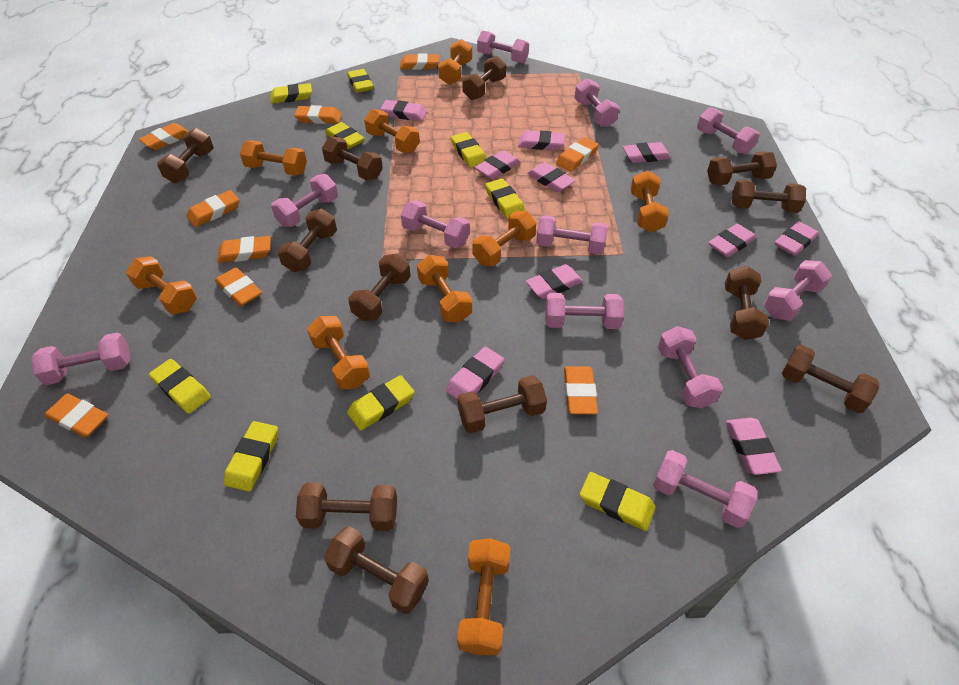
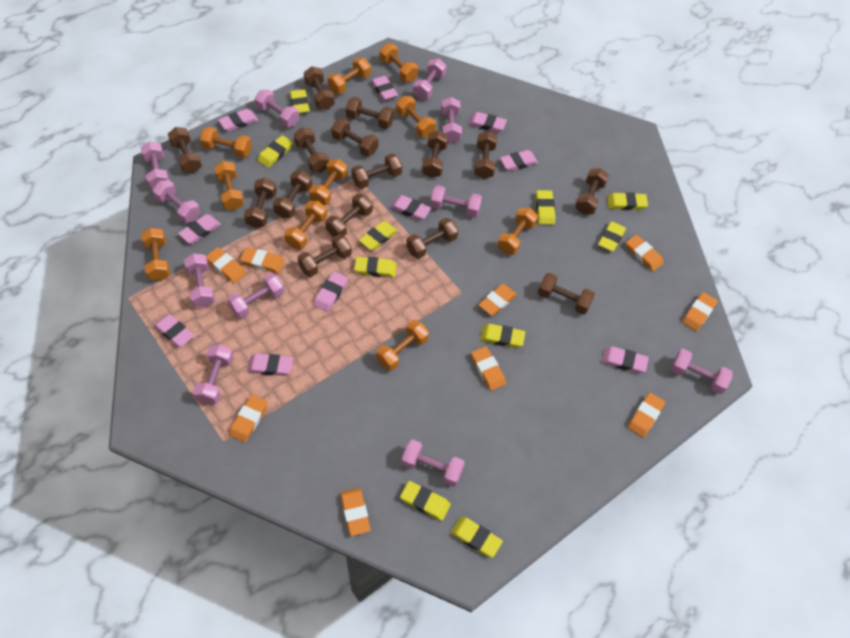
brown dumbbell: [157,128,214,183] [277,209,337,272] [296,482,397,531] [322,137,383,180] [324,526,429,614] [348,254,411,321] [458,375,547,433] [462,56,506,100] [707,151,777,185] [725,266,769,340] [732,179,806,213] [782,345,879,413] = 12 -> [168,127,202,173] [244,178,277,228] [273,170,312,218] [294,127,329,173] [298,234,352,277] [304,66,335,110] [325,194,373,237] [331,118,378,157] [346,97,394,129] [351,153,402,189] [406,218,458,259] [422,130,448,178] [474,131,497,179] [538,273,595,314] [575,168,609,214] = 15
orange dumbbell: [126,256,197,314] [240,140,307,176] [307,316,370,390] [364,109,420,153] [417,255,472,322] [438,39,472,85] [457,538,510,655] [472,211,536,266] [630,170,669,232] = 9 -> [141,228,170,281] [200,127,252,158] [214,161,244,210] [284,201,327,249] [309,159,348,205] [327,58,371,94] [376,320,429,371] [380,43,418,82] [396,96,436,137] [497,208,538,255] = 10
yellow eraser: [149,359,211,414] [224,421,278,492] [270,83,312,104] [325,122,365,149] [347,69,373,93] [347,375,415,431] [451,132,486,168] [485,178,525,219] [580,472,656,531] = 9 -> [257,135,293,168] [290,89,310,114] [354,257,396,277] [359,221,398,250] [400,481,451,521] [451,517,503,558] [480,324,525,348] [536,190,555,225] [598,221,626,252] [607,192,648,210] = 10

